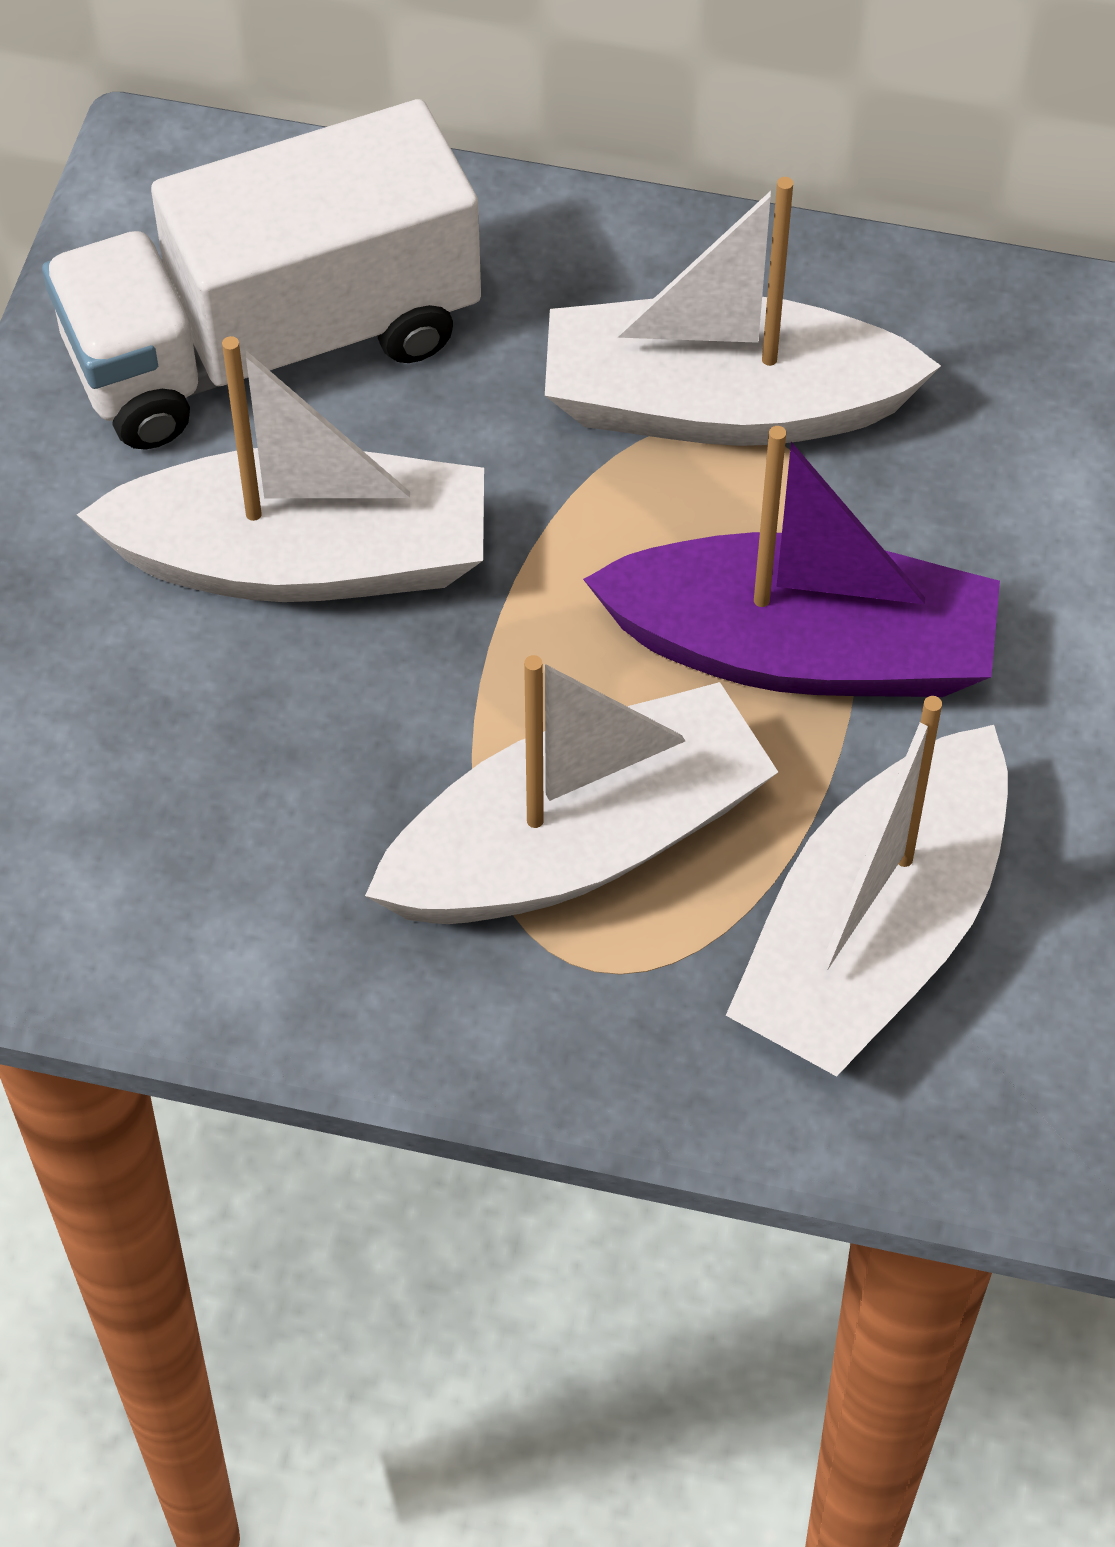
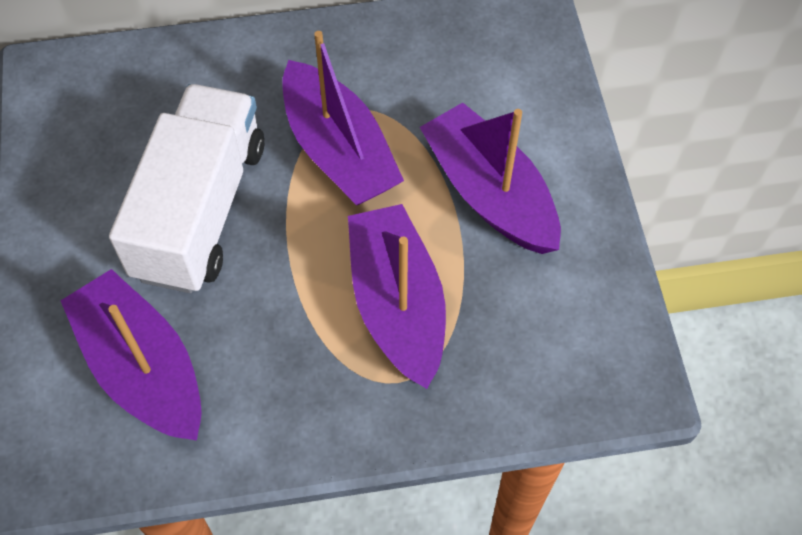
purple boat: [583,426,1000,697] = 1 -> [60,269,202,441] [282,31,404,206] [348,204,446,389] [420,103,561,254] = 4
white boat: [77,336,484,602] [365,655,778,924] [545,177,941,446] [726,696,1008,1077] = 4 -> none = 0

